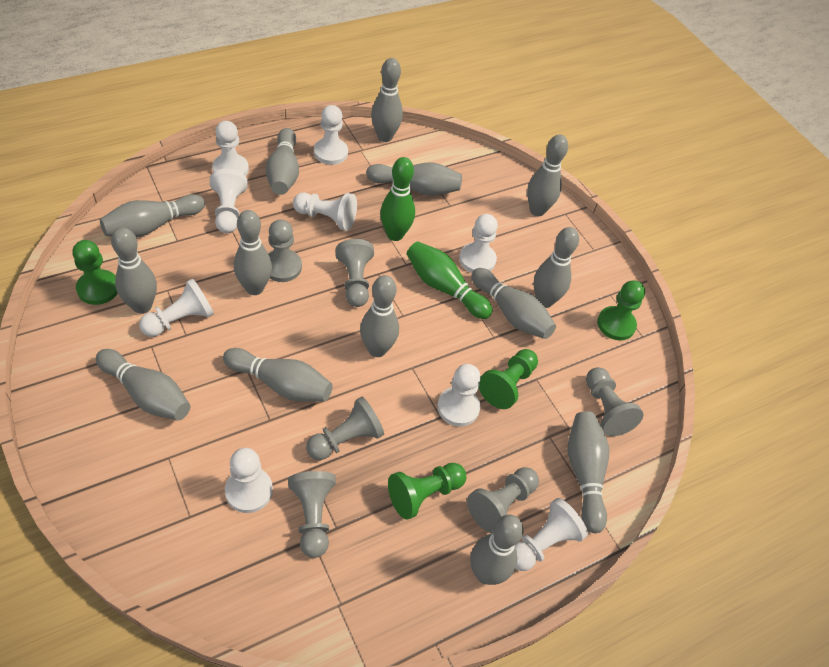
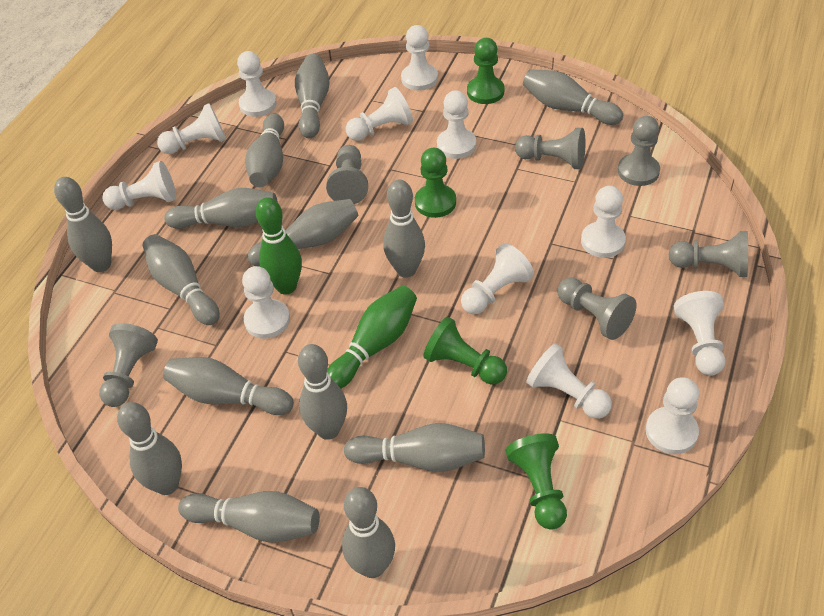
white pawn: [139,278,214,337] [210,169,248,233] [212,121,249,176] [225,448,273,513] [293,193,357,231] [314,105,348,165] [438,364,481,426] [459,214,498,273] [515,498,588,571] = 9 -> [102,161,176,210] [157,103,226,154] [237,51,277,117] [242,266,290,339] [346,87,413,141] [401,25,438,91] [437,90,476,159] [461,243,534,314] [526,343,612,419] [581,186,626,258] [646,377,700,454] [674,291,726,376] = 12

